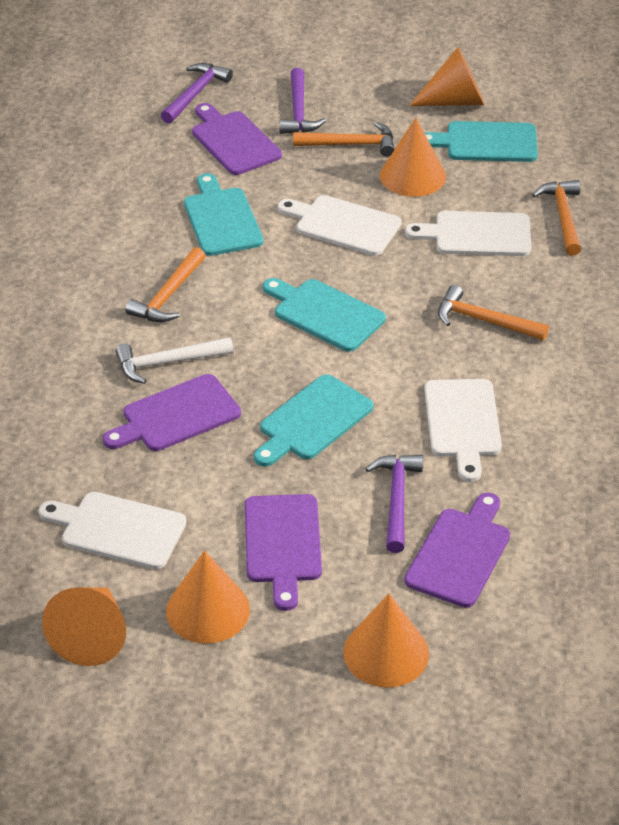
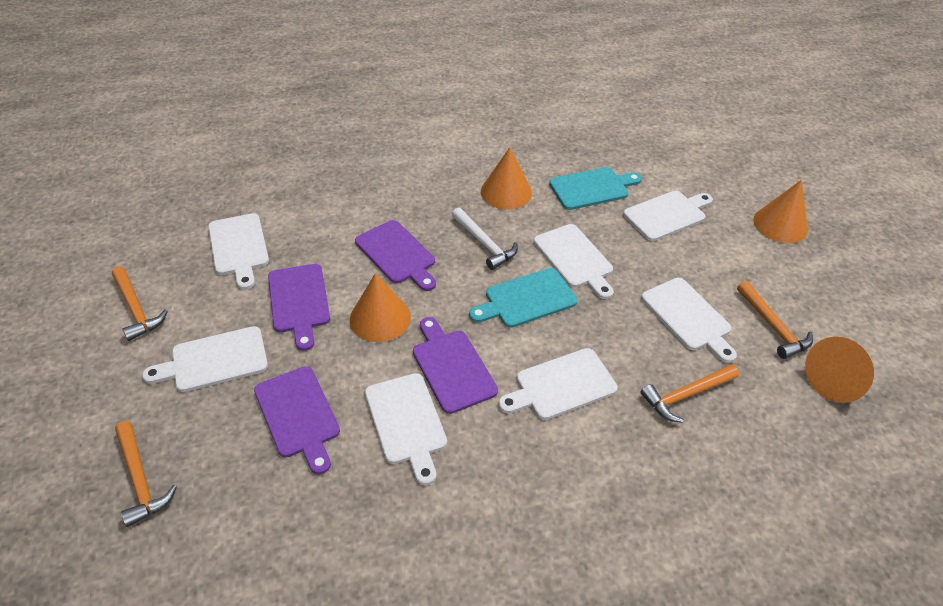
orange cone: [42,587,126,666] [166,550,250,644] [343,593,429,688] [380,118,446,197] [409,47,484,106] = 5 -> [350,273,411,342] [481,147,532,210] [753,180,808,243] [805,337,874,403] = 4
purple hammer: [161,63,233,124] [279,68,326,134] [366,455,423,553] = 3 -> none = 0
turquoise cutting board: [184,173,263,256] [254,374,373,467] [263,278,386,352] [424,121,538,162] = 4 -> [469,268,577,328] [549,167,642,210] = 2
white cutting board: [39,492,187,569] [278,195,402,256] [405,211,531,256] [424,379,502,482] = 4 -> [142,326,268,392] [208,213,269,290] [365,373,447,485] [498,348,618,420] [534,224,614,299] [623,191,713,241] [641,278,737,363] = 7

